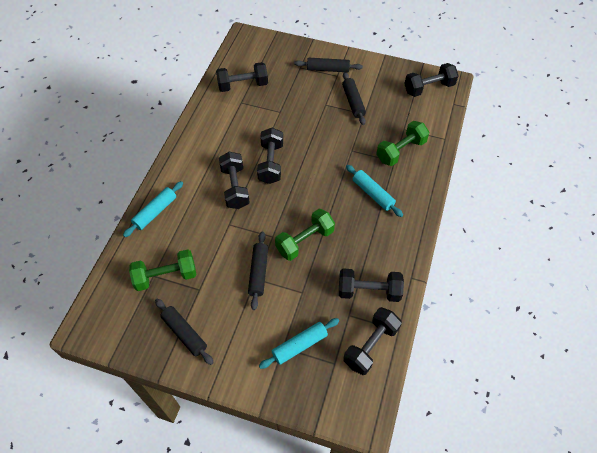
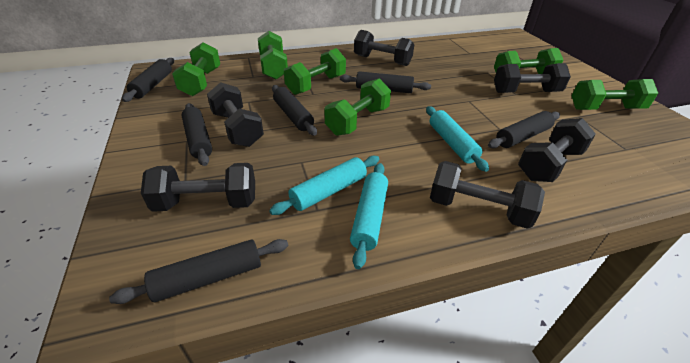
black rolling pin: [155,299,214,365] [248,232,268,310] [294,58,363,72] [342,72,366,125] = 4 -> [109,239,288,304] [122,58,174,102] [182,103,212,166] [272,85,317,136] [340,71,431,93] [488,111,560,148] = 6
green dumbbell: [129,249,196,291] [275,209,335,261] [376,121,429,166] = 3 -> [172,42,220,96] [258,31,288,79] [284,48,346,95] [325,78,391,136] [494,48,563,74] [572,79,658,110] = 6

